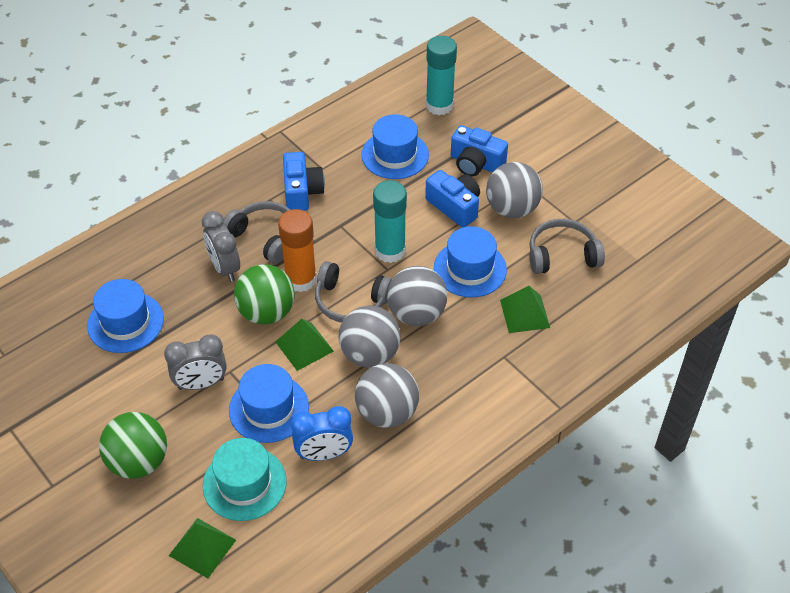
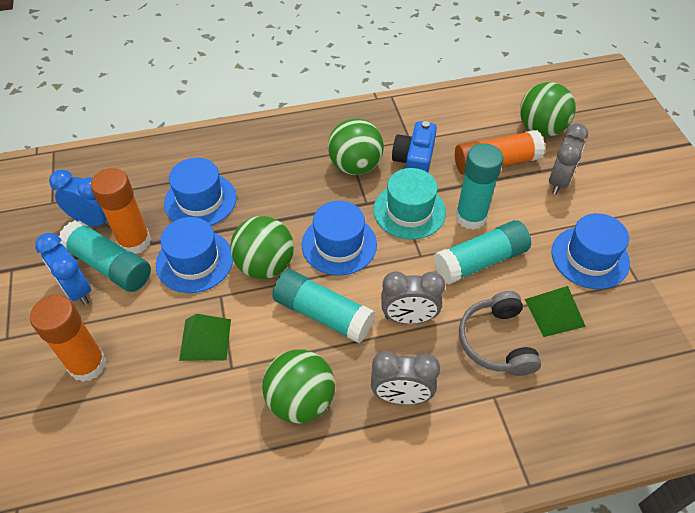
blue camera: [283,152,325,211] [425,170,480,227] [451,125,508,177] = 3 -> [392,121,437,172] = 1
blue clock: [291,406,353,461] = 1 -> [35,233,91,305] [49,170,110,228] = 2
green ball: [99,412,167,479] [234,264,295,325] = 2 -> [230,216,294,279] [262,349,335,423] [328,119,384,175] [520,82,576,137] = 4
green pyramid: [169,518,236,578] [275,319,334,371] [500,286,550,333] = 3 -> [179,314,231,361] [525,286,586,337] = 2
grey ball: [339,305,401,368] [355,363,419,428] [387,266,448,326] [486,162,543,218] = 4 -> none = 0
grey clock: [164,334,227,390] [202,211,240,282] = 2 -> [371,351,440,404] [381,271,445,324] [549,123,588,195] = 3
grey headphones: [223,201,290,264] [315,261,392,323] [529,219,605,274] = 3 -> [459,291,541,376] = 1
orange glue stick: [278,209,317,292] = 1 -> [30,295,106,382] [91,168,151,254] [455,130,545,174] = 3
turquoise glue stick: [373,180,407,263] [426,36,457,115] = 2 -> [59,220,151,292] [272,269,375,343] [433,220,531,284] [456,143,503,230] = 4

